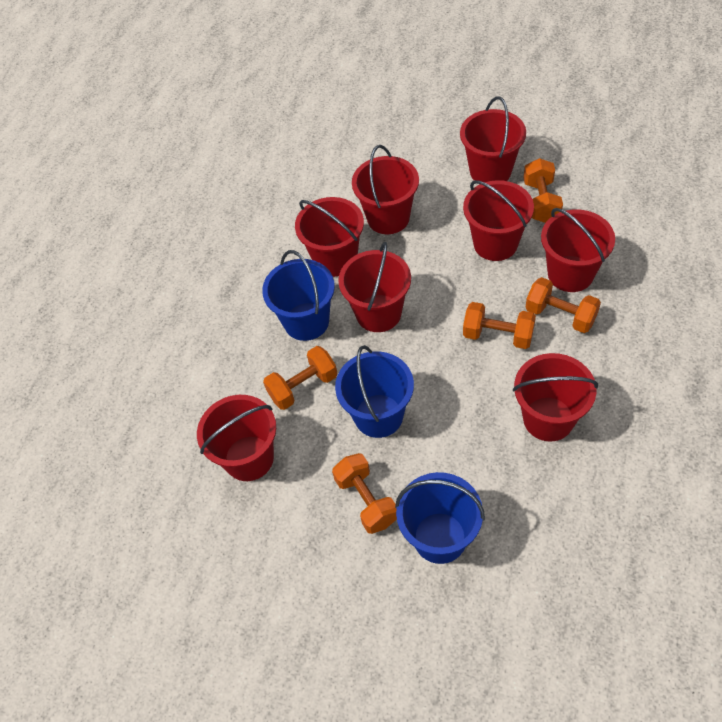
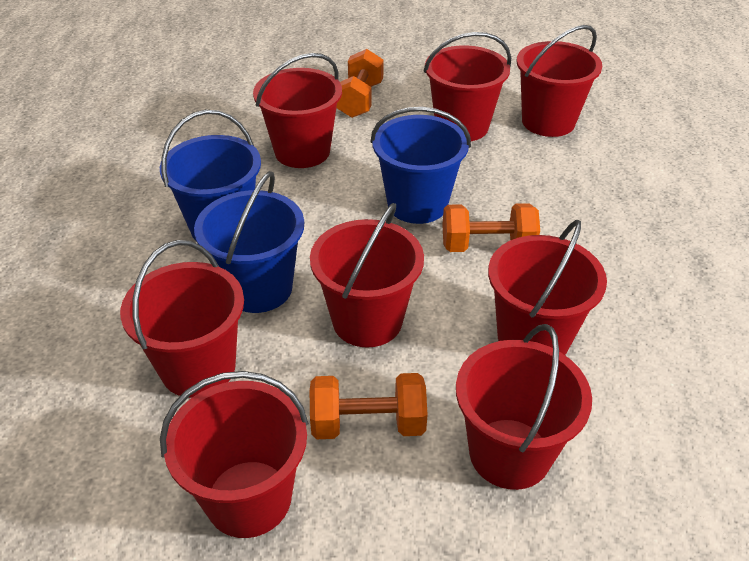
orange dumbbell: [263,346,337,410] [332,453,397,534] [463,302,536,349] [523,158,563,223] [526,277,601,333] = 5 -> [310,373,428,439] [336,49,383,118] [442,203,540,252] = 3

